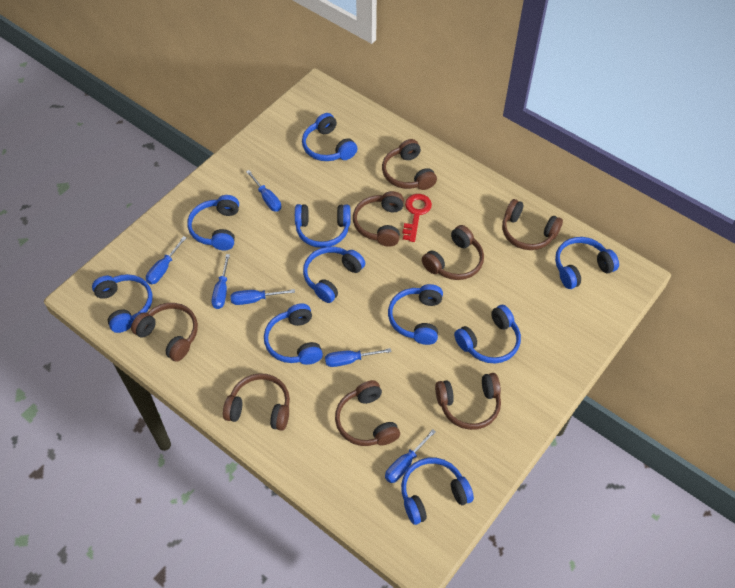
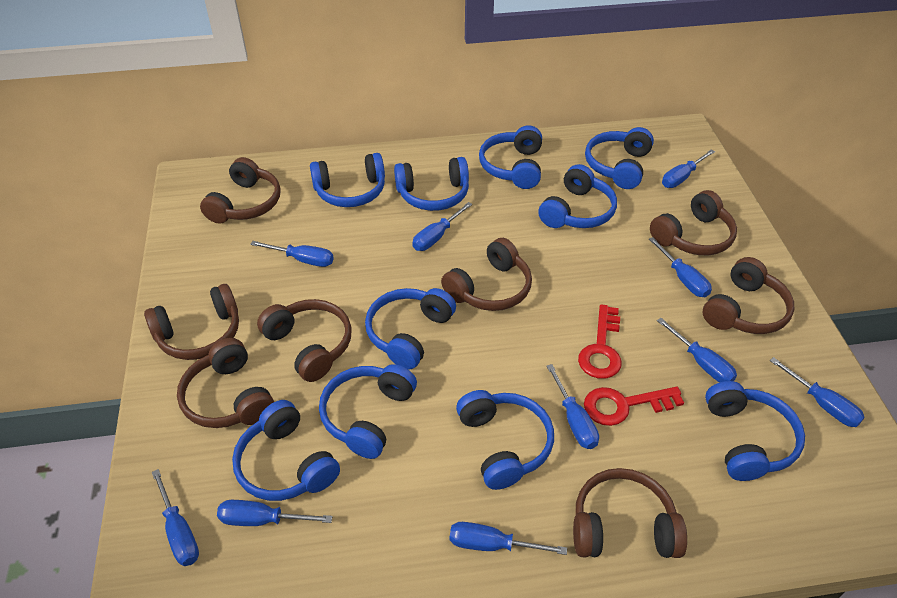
blue screwdriver: [146,236,187,284] [212,254,230,309] [231,289,295,305] [246,170,281,212] [325,348,392,367] [385,429,436,483] = 6 -> [152,469,199,566] [217,500,333,526] [250,241,334,267] [412,202,472,251] [450,522,567,555] [546,364,599,449] [649,237,712,297] [657,318,737,383] [662,149,715,188] [770,357,865,427] = 10
red key: [402,194,432,242] = 1 -> [578,304,622,379] [584,387,684,426] = 2

